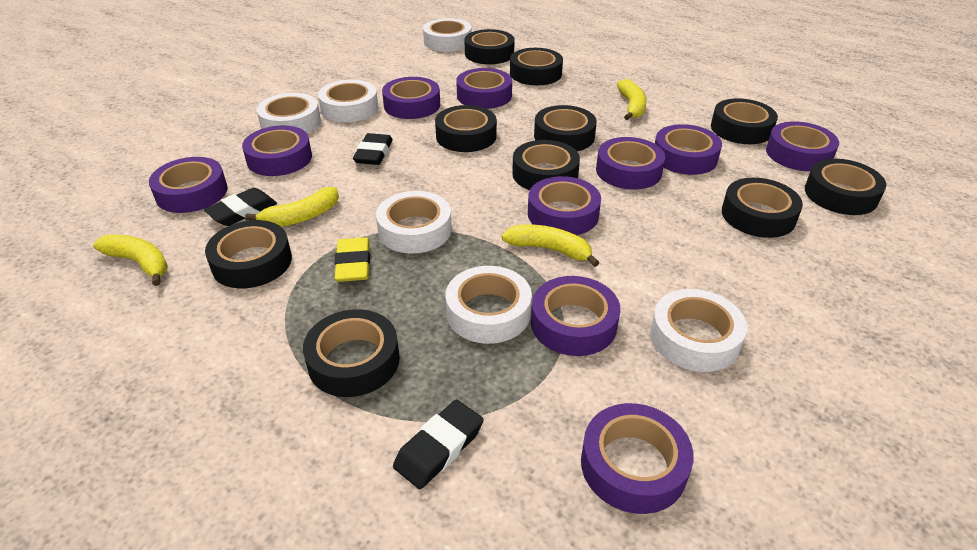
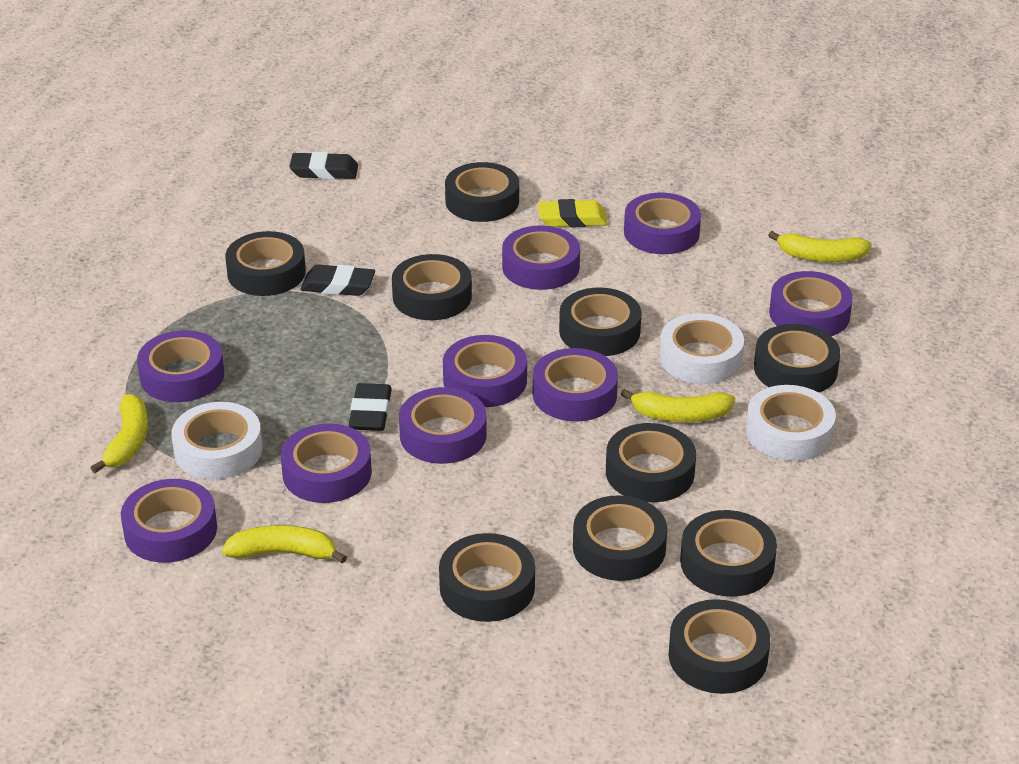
purple tape: [149,157,227,213] [242,125,312,176] [382,77,440,119] [456,68,512,109] [528,176,601,235] [531,276,620,356] [581,403,693,514] [596,137,665,190] [655,124,722,175] [766,122,839,171] = 10 -> [121,479,217,563] [137,330,224,402] [281,423,372,503] [399,387,487,464] [443,335,527,407] [502,226,580,290] [533,348,618,422] [624,193,701,254] [769,271,853,336] = 9
white tape: [257,93,321,133] [318,80,378,122] [376,191,452,254] [423,18,472,52] [446,266,532,344] [650,289,747,372] = 6 -> [171,402,263,479] [659,313,744,384] [746,385,836,461] = 3

